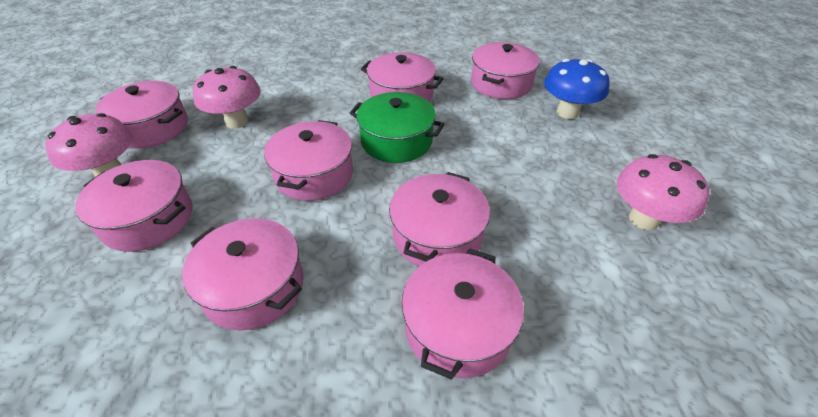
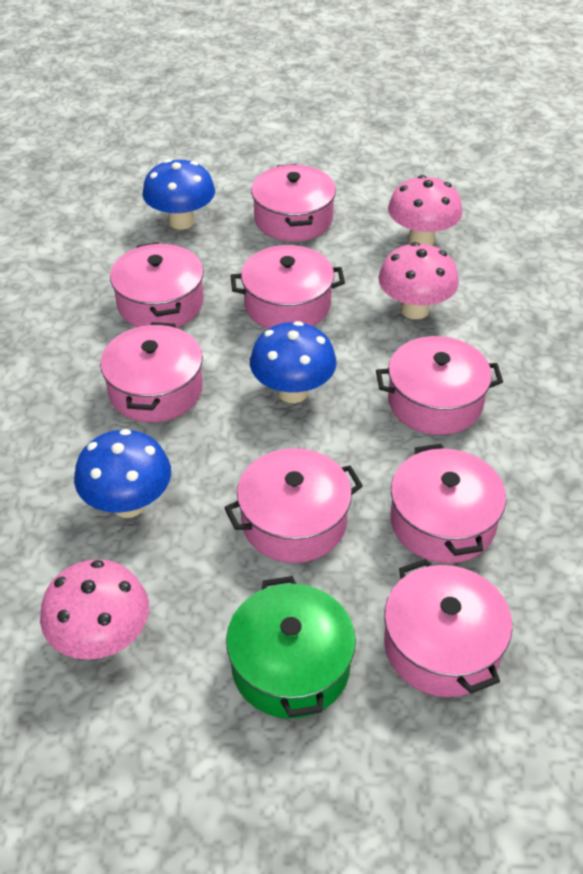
blue mushroom: [544,59,610,119] = 1 -> [74,429,171,518] [142,159,215,230] [250,321,337,403] = 3

